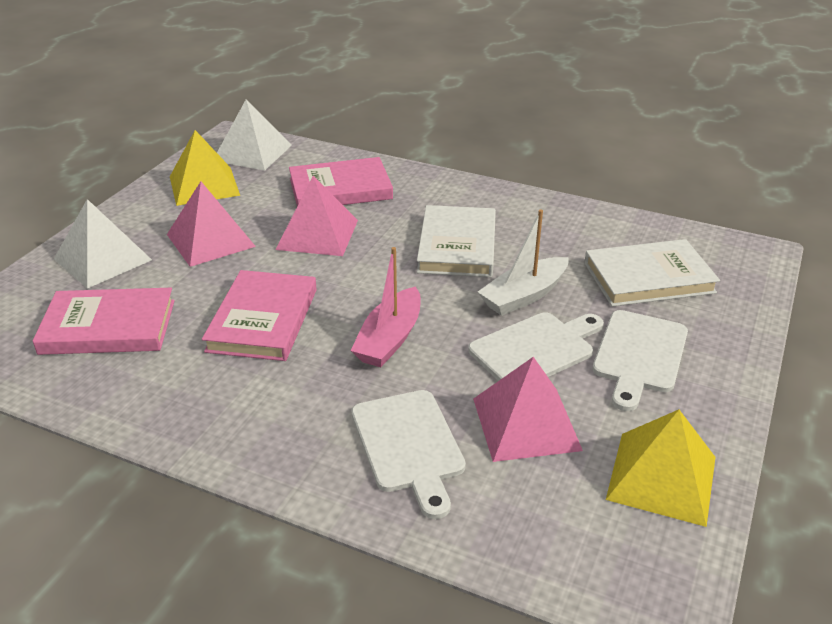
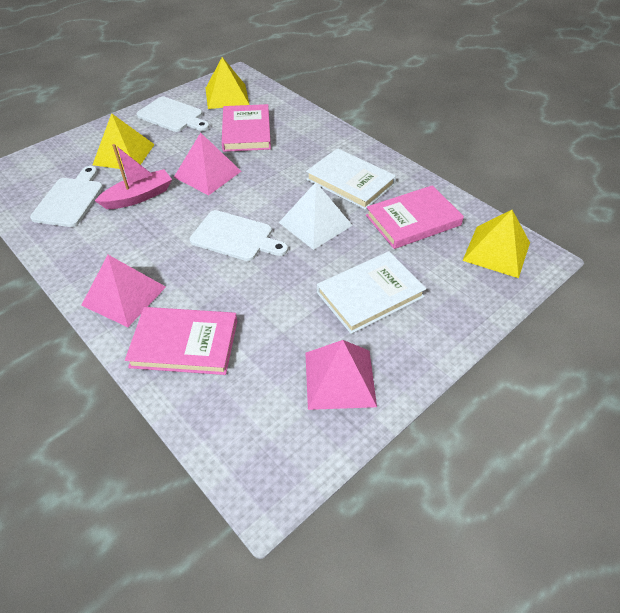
white boat: [478,209,569,316] = 1 -> none = 0
white pyramid: [54,199,152,289] [217,99,292,171] = 2 -> [279,182,353,250] = 1
yellow pyramid: [170,130,240,206] [606,410,715,527] = 2 -> [93,113,155,169] [205,57,250,109] [463,210,530,278] = 3

